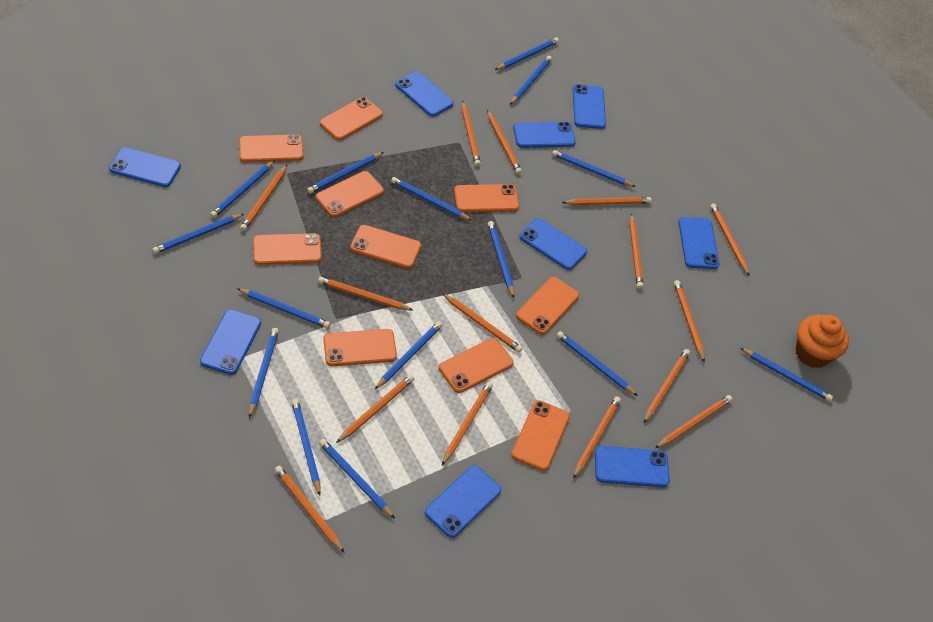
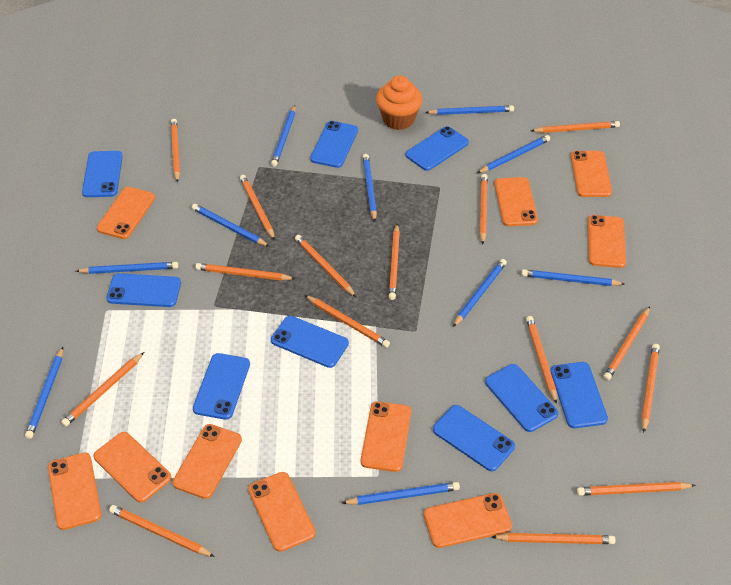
blue pencil: [152,214,244,254] [210,160,275,218] [237,288,330,329] [249,328,279,418] [292,399,321,496] [307,152,384,194] [319,439,395,519] [374,321,442,390] [391,177,472,221] [488,221,514,298] [495,37,559,70] [510,56,552,105] [552,150,636,187] [556,331,638,396] [740,348,833,402] = 15 -> [25,347,63,439] [76,262,178,274] [192,204,270,247] [271,105,296,167] [342,482,460,505] [363,154,377,222] [425,105,514,115] [453,259,507,327] [477,135,550,173] [522,269,624,286] = 10

